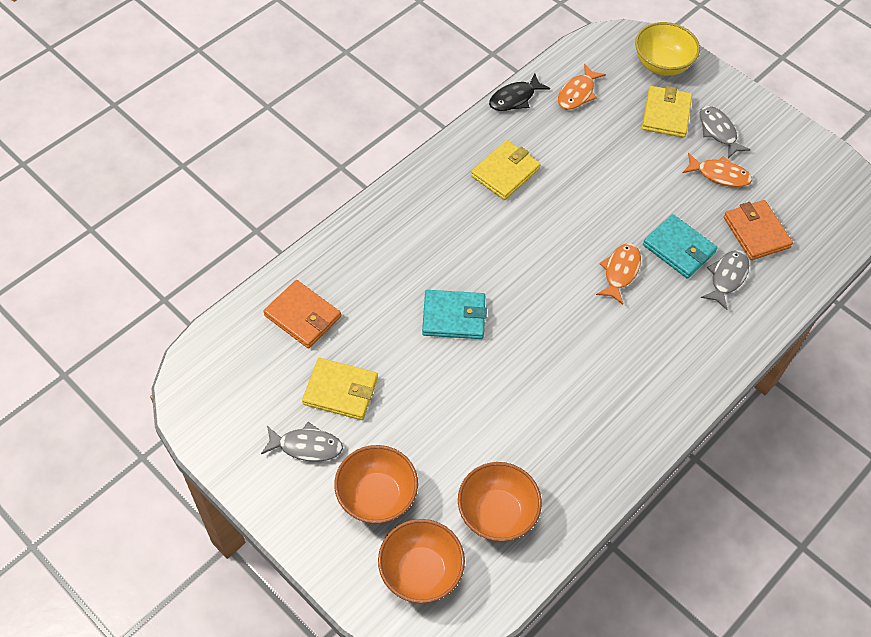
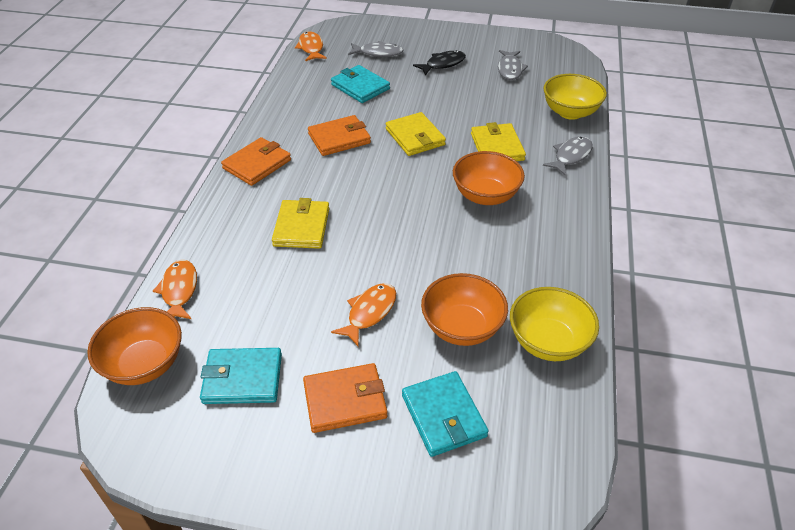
orange wallet: [263,280,341,348] [724,200,793,260] = 2 -> [221,137,291,186] [303,363,388,433] [308,115,371,156] = 3
turquoise wallet: [422,290,487,339] [643,214,718,279] = 2 -> [200,348,282,404] [331,65,390,103] [402,371,489,457] = 3
yellow bowl: [635,22,700,76] = 1 -> [510,287,599,361] [543,74,607,120] = 2

